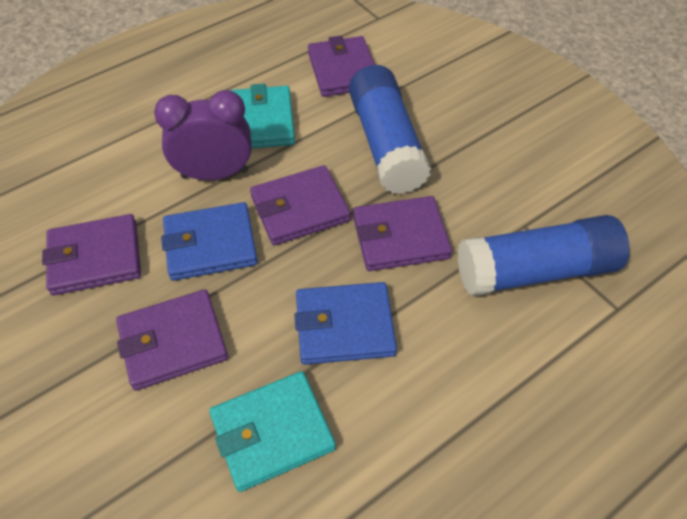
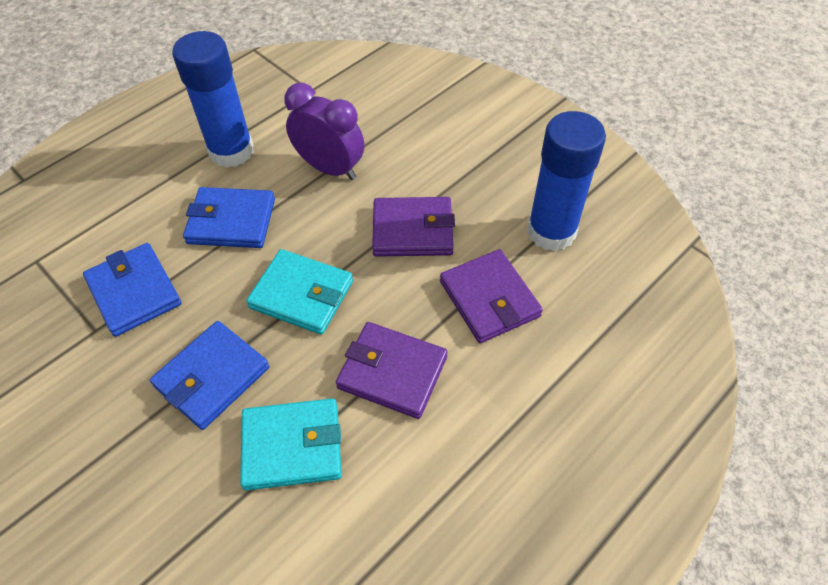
blue wallet: [161,202,258,281] [294,282,397,365] = 2 -> [83,243,182,337] [150,321,269,430] [183,187,275,248] = 3
purple wallet: [42,214,141,295] [116,289,228,391] [250,165,351,245] [308,36,375,97] [353,196,452,271] = 5 -> [336,322,447,419] [372,197,455,257] [440,249,543,343] = 3

